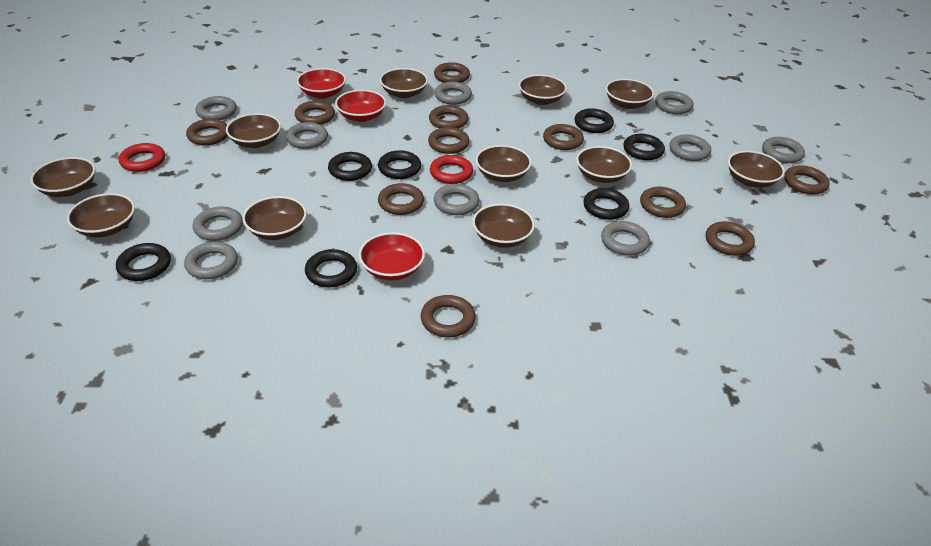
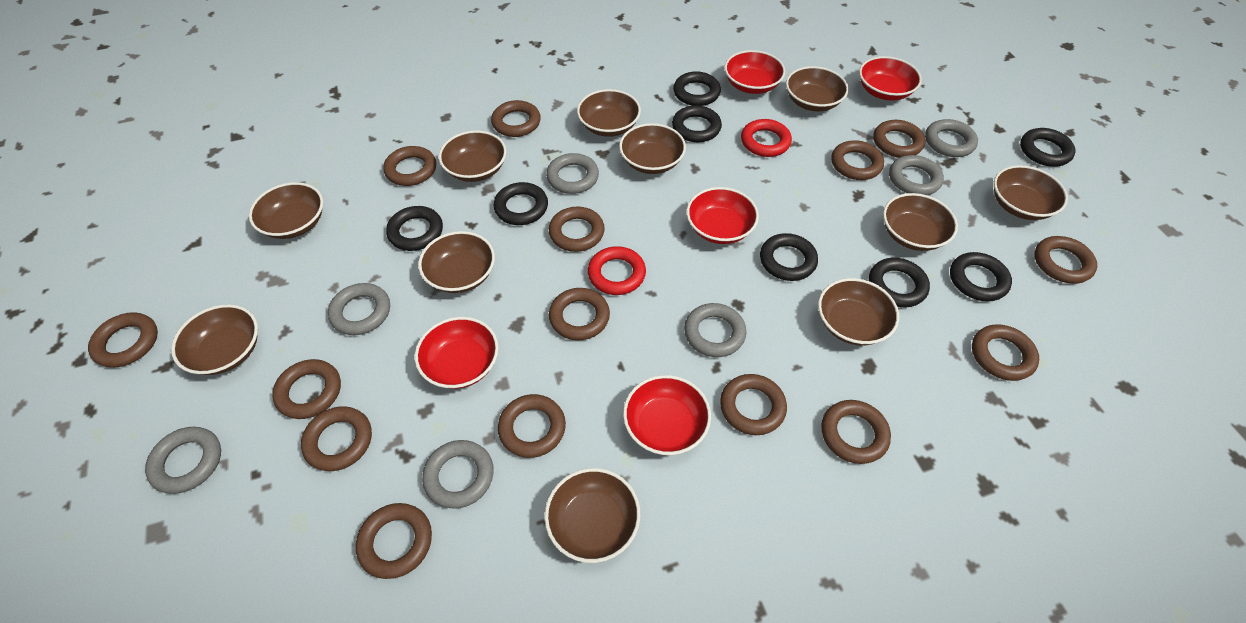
black ring: [116,243,171,281] [305,249,357,288] [328,152,372,181] [378,150,421,179] [574,108,614,133] [583,188,629,220] [623,134,665,160] = 7 -> [386,206,443,251] [494,182,548,225] [672,105,722,142] [673,71,721,106] [760,233,818,281] [869,258,930,307] [950,252,1012,302] [1020,128,1076,167] = 8
brown ring: [186,119,228,145] [295,101,335,125] [378,183,424,215] [421,295,476,337] [428,127,470,154] [429,105,468,129] [434,62,470,83] [543,124,584,150] [640,187,686,218] [706,221,755,256] [784,165,830,194] = 11 -> [88,312,158,368] [272,359,341,419] [301,406,372,471] [356,503,432,579] [383,146,436,186] [491,100,541,137] [498,394,566,458] [549,207,605,252] [549,288,610,340] [720,374,787,435] [821,400,891,464] [831,140,884,180] [873,120,925,158] [972,324,1039,381] [1034,236,1097,284] = 15
grey ring: [184,242,238,279] [193,206,243,241] [196,96,237,120] [286,122,328,149] [434,82,472,105] [434,184,480,215] [601,221,650,256] [655,91,693,114] [670,134,711,161] [762,137,805,163] = 10 -> [145,427,221,494] [328,283,390,335] [422,440,494,509] [546,153,599,194] [684,303,746,357] [889,155,944,195] [925,119,978,157] = 7
red bowl: [297,68,346,99] [335,90,386,122] [359,232,425,280] = 3 -> [415,317,499,389] [623,375,711,455] [687,187,759,244] [724,50,785,94] [859,56,922,101] = 5

